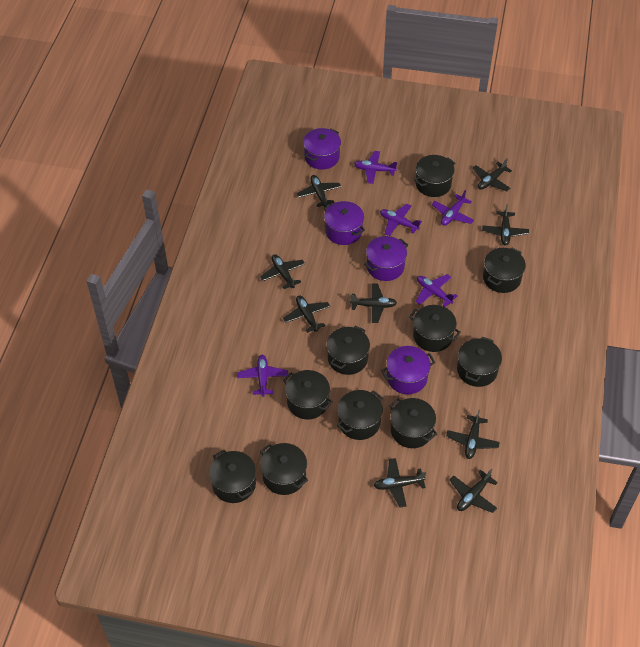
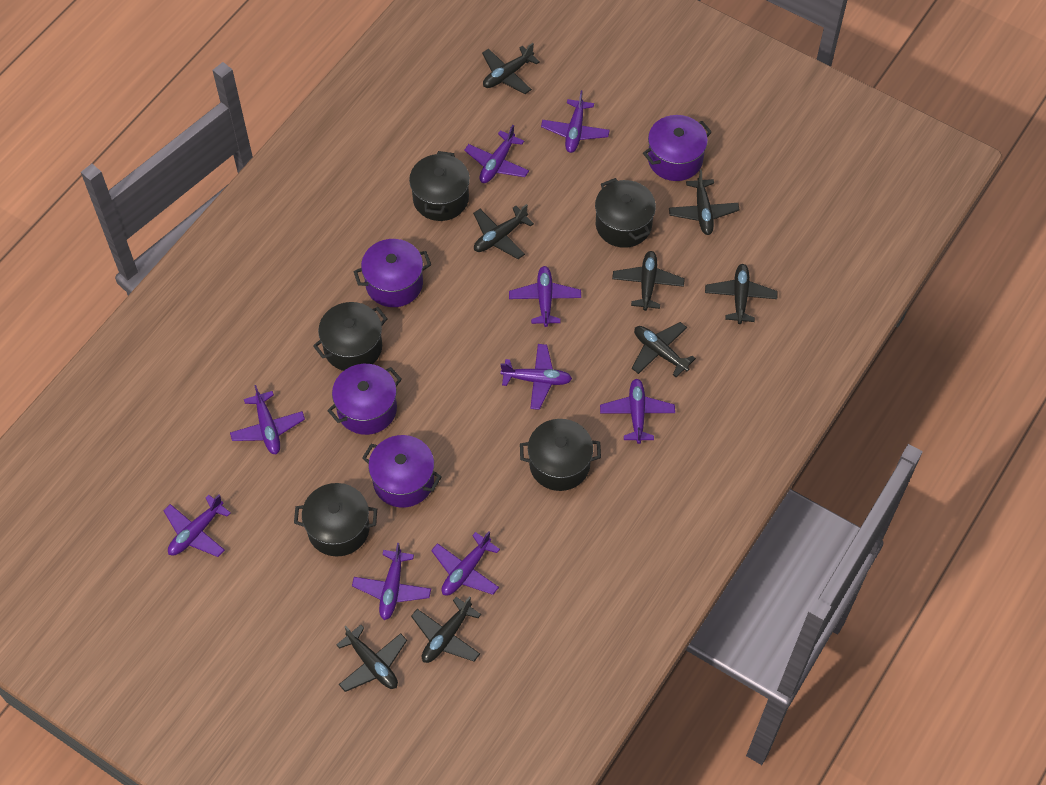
black plane: [260,254,305,289] [283,295,330,333] [297,175,341,207] [350,283,397,323] [374,458,426,507] [446,410,500,459] [450,469,498,513] [472,159,512,191] [482,204,529,246] = 9 -> [336,625,407,692] [411,596,481,663] [473,204,534,259] [482,43,540,94] [612,251,685,311] [632,322,696,377] [669,169,740,235] [705,264,778,324] = 8
black pot: [209,450,256,503] [260,443,308,495] [283,370,333,419] [327,326,370,375] [337,390,383,440] [389,398,437,448] [409,305,460,352] [414,155,455,197] [457,337,502,387] [483,248,526,293] = 10 -> [294,483,377,556] [313,302,388,371] [409,151,470,221] [520,419,601,491] [595,178,656,248] = 5
purple plane: [237,355,288,397] [354,151,397,184] [380,204,422,236] [415,274,457,307] [432,190,474,226] = 5 -> [163,495,231,557] [230,385,305,454] [352,543,431,620] [431,531,500,595] [464,125,529,183] [501,344,572,410] [509,266,581,327] [541,90,610,153] [600,379,675,444] = 9

